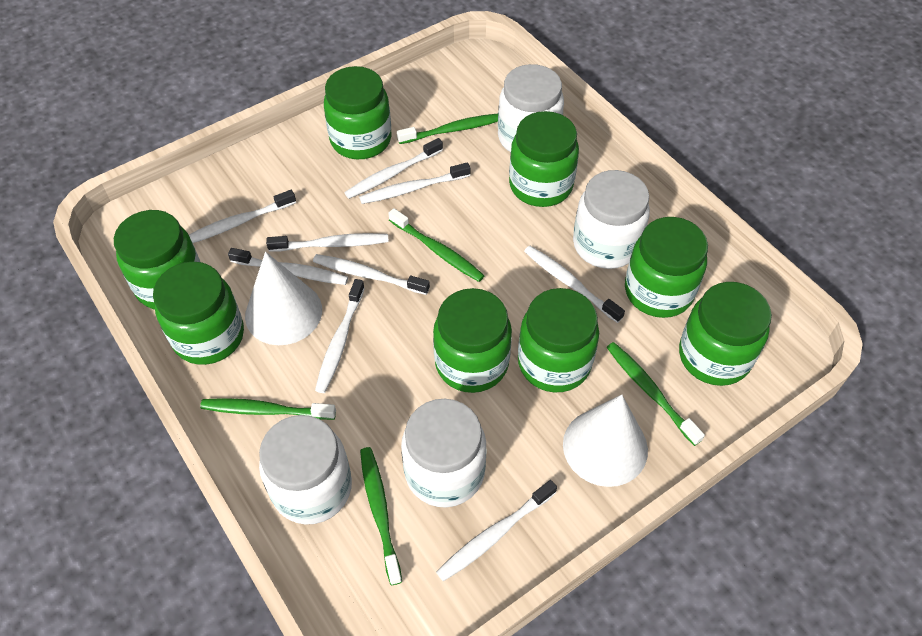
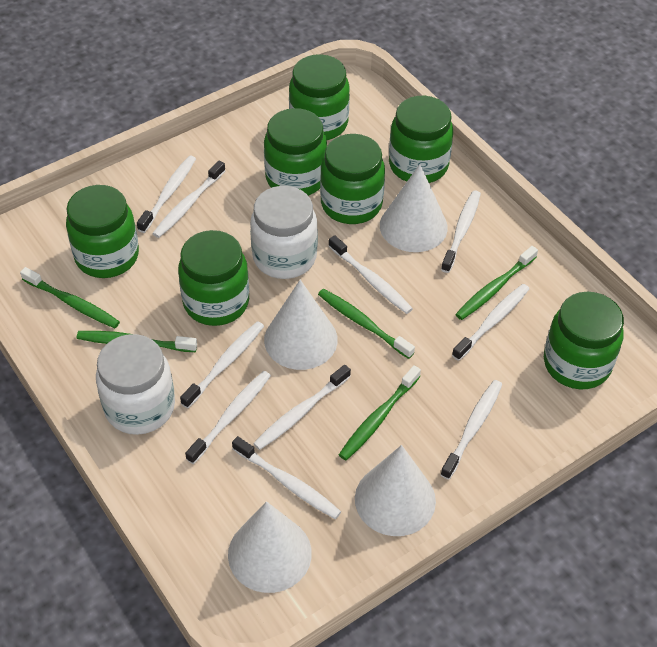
green jar: [114,210,200,309] [153,262,244,365] [324,66,391,159] [433,288,512,393] [509,111,579,207] [518,288,599,392] [625,217,708,318] [679,282,772,386] = 8 -> [66,185,139,278] [178,230,249,326] [264,108,327,196] [289,54,350,140] [320,134,385,224] [389,96,453,183] [544,291,624,389] = 7
white cone: [245,252,322,345] [563,395,648,487] = 2 -> [228,501,312,593] [264,280,338,370] [355,445,436,536] [380,164,448,252] = 4
white jar: [259,415,352,525] [401,399,487,508] [498,64,564,152] [573,170,650,269] = 4 -> [96,334,175,435] [250,186,318,279] = 2
white toothbrush: [189,190,296,243] [228,248,348,285] [266,233,389,252] [313,254,430,295] [315,279,365,393] [344,138,443,199] [359,162,471,204] [436,480,557,581] [524,246,625,323] = 9 -> [137,156,196,233] [152,161,226,238] [180,321,264,408] [185,371,271,464] [232,436,341,519] [253,365,351,450] [328,235,413,314] [440,380,502,480] [441,190,481,273] [452,284,529,361] = 10

